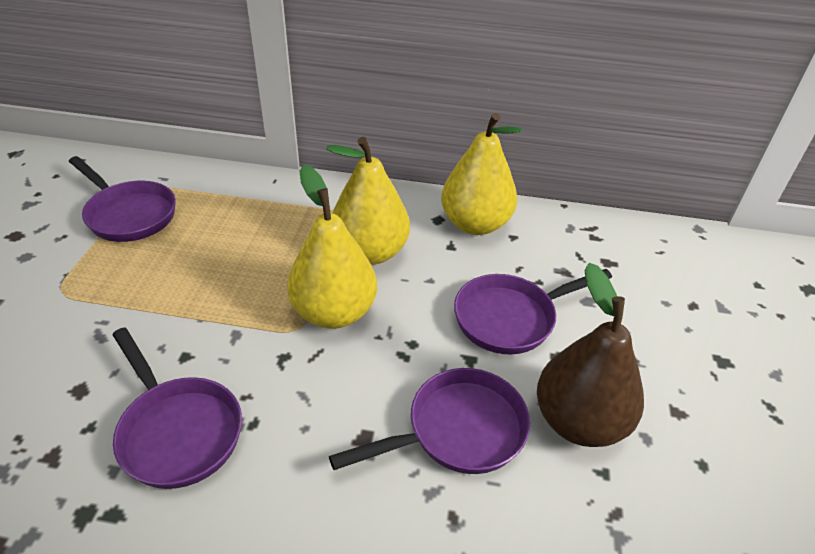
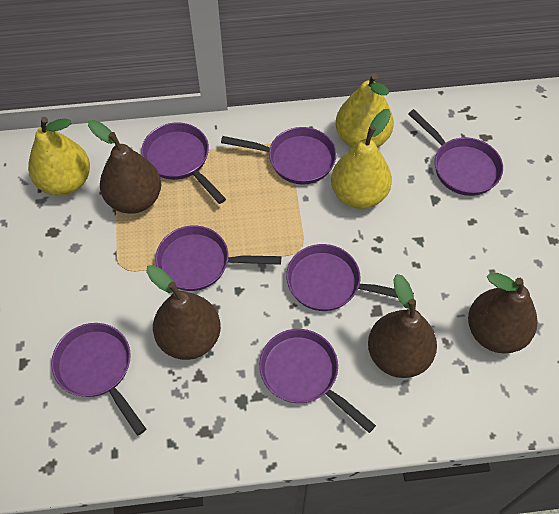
brown pear: [537,263,644,447] = 1 -> [88,120,161,214] [146,265,221,360] [368,274,437,378] [468,273,537,354] = 4
purple pan: [69,156,176,242] [112,327,242,489] [329,368,530,474] [454,269,612,354] = 4 -> [51,323,146,435] [141,122,226,204] [155,225,281,291] [221,127,337,185] [259,329,376,433] [286,244,414,311] [408,109,503,196] = 7

